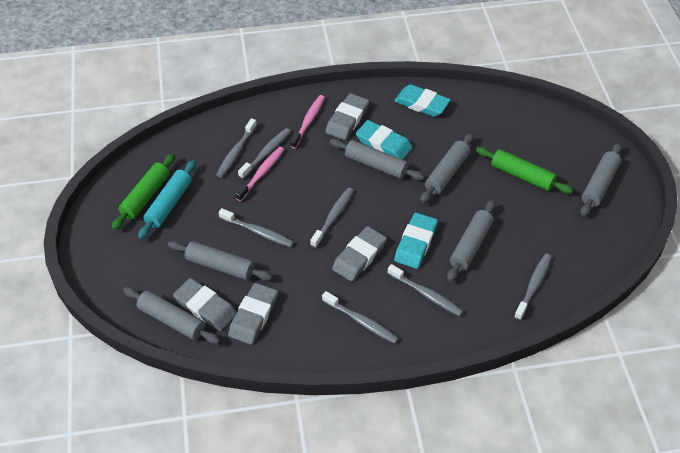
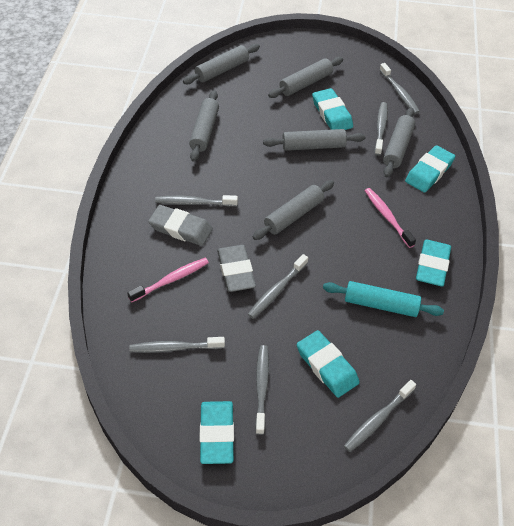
green rolling pin: [112,153,175,230] [476,147,573,194] = 2 -> none = 0
grey eraser: [173,278,237,331] [228,283,278,345] [325,93,369,140] [332,226,387,282] = 4 -> [148,205,213,246] [217,245,256,292] = 2
turquoise eraser: [356,120,413,160] [394,84,451,117] [394,213,438,269] = 3 -> [200,401,234,464] [297,330,360,398] [312,88,353,130] [405,145,455,192] [416,239,451,287] = 5

